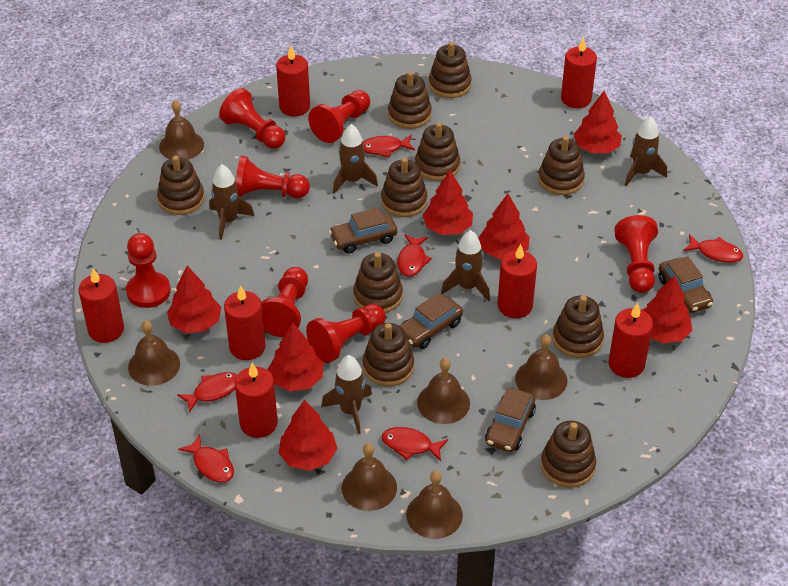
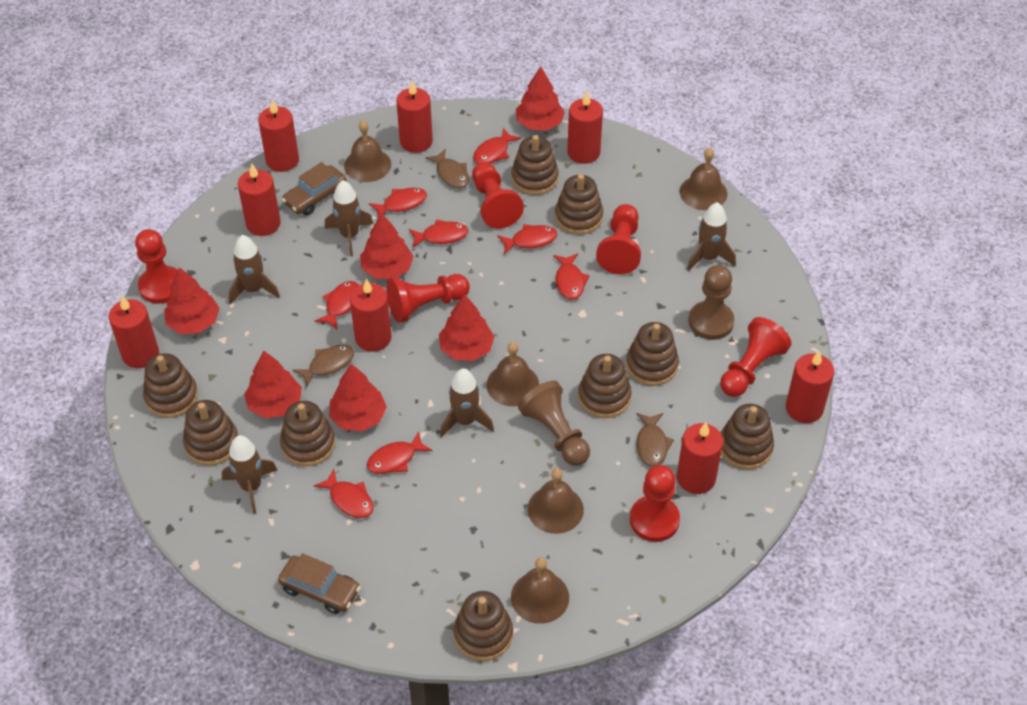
brown bell: [128,320,180,386] [159,100,204,160] [342,443,397,511] [406,471,463,539] [417,358,470,424] [515,334,568,400] = 6 -> [344,120,391,182] [486,342,539,406] [511,557,569,624] [527,468,584,534] [680,148,727,210] = 5
brown car: [329,207,397,254] [399,293,463,349] [485,388,536,452] [658,256,713,313] = 4 -> [278,553,361,614] [282,162,347,216] = 2
brown fish: none = 0 -> [293,345,354,388] [425,149,469,188] [636,413,674,467] = 3
brown pawn: none = 0 -> [518,381,590,466] [689,265,735,340] = 2
brown stacking toy: [157,156,205,215] [353,252,403,313] [362,323,414,387] [381,158,427,217] [388,71,432,129] [415,122,460,181] [429,42,472,98] [538,136,585,195] [541,421,596,488] [552,295,604,358] = 10 -> [143,353,198,418] [183,400,238,466] [280,401,335,466] [454,591,513,661] [511,135,559,195] [555,174,603,235] [578,354,631,418] [626,322,679,386] [721,404,774,469] = 9
red candle: [79,269,124,343] [224,285,266,360] [235,363,278,438] [276,46,310,116] [498,244,537,318] [561,37,597,108] [608,303,653,378] = 7 -> [109,296,159,368] [238,163,281,236] [258,99,299,172] [350,279,392,352] [396,81,433,153] [567,92,603,164] [677,423,723,494] [786,351,834,423] = 8
red fish: [177,372,237,413] [178,434,234,483] [363,135,415,158] [382,427,448,461] [397,234,432,277] [683,234,743,263] = 6 -> [314,469,374,518] [315,281,359,329] [367,431,432,474] [369,187,427,218] [409,219,469,248] [473,128,521,164] [497,224,557,254] [553,253,590,300] = 8
red pawn: [126,233,171,308] [219,88,286,149] [235,156,310,199] [261,267,308,337] [306,304,386,363] [308,90,370,143] [614,215,658,293] = 7 -> [135,229,178,304] [386,274,470,323] [472,162,524,229] [596,204,641,274] [630,465,680,542] [720,317,792,397] = 6
red tree: [167,266,221,333] [268,322,323,391] [279,400,337,471] [422,170,473,235] [478,194,530,259] [573,91,622,153] [642,276,692,343] = 7 -> [164,267,220,334] [244,351,302,418] [329,364,387,431] [360,213,414,279] [439,294,495,361] [516,67,565,131] = 6

